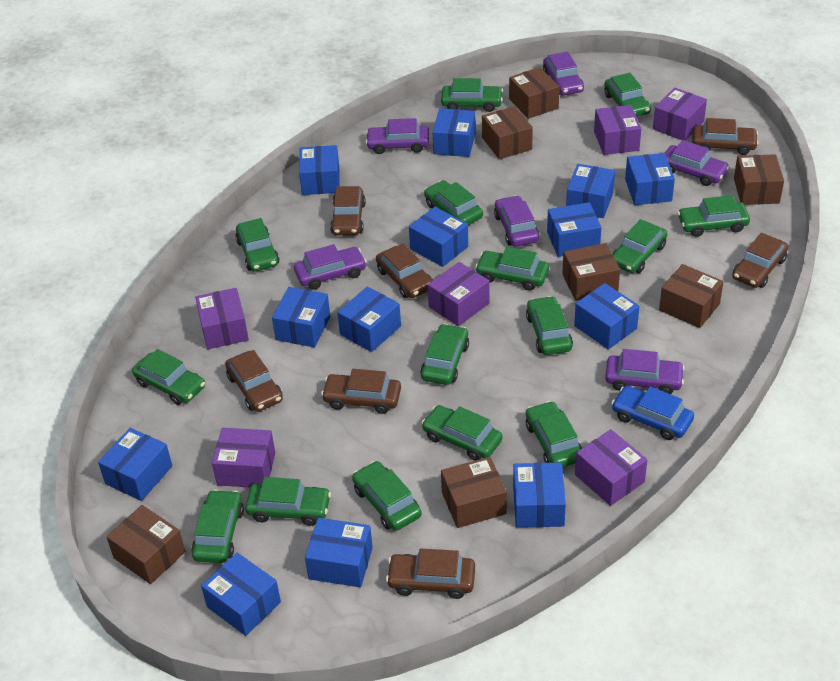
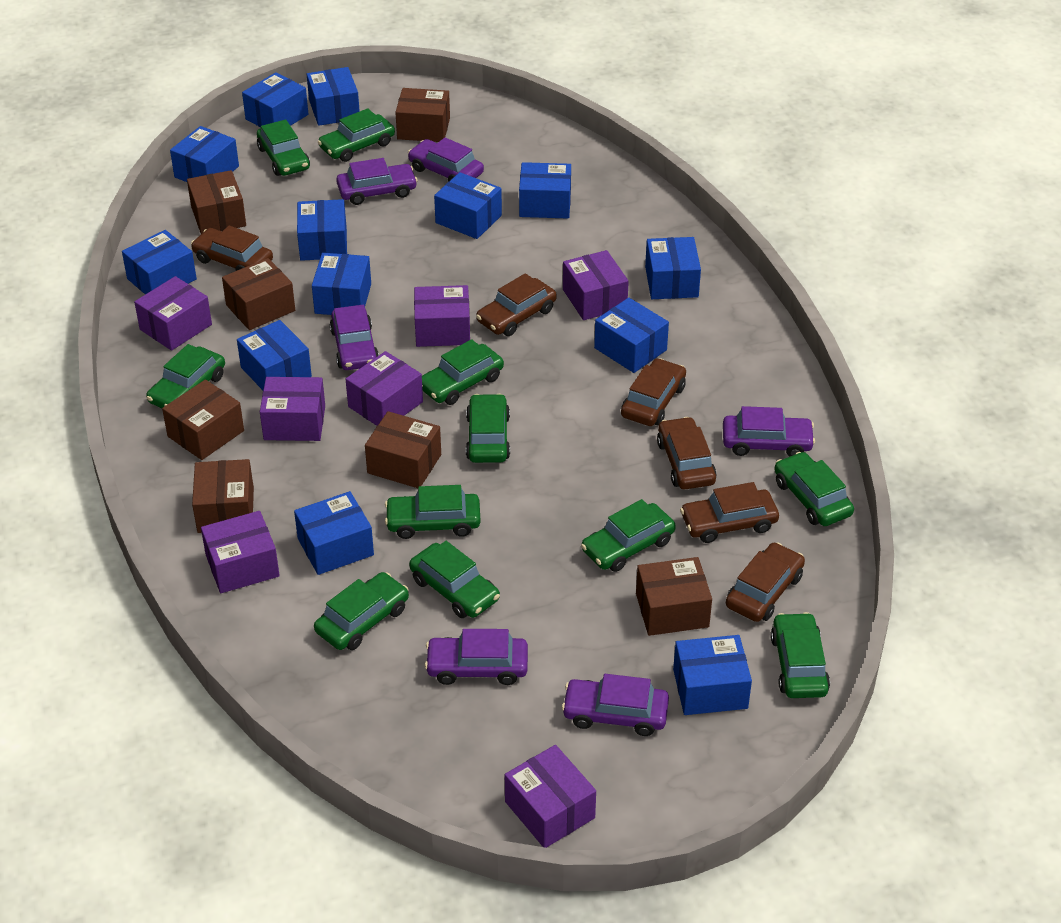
blue car: [612,386,694,440] = 1 -> none = 0
brown car: [225,350,283,412] [321,369,401,414] [330,186,366,235] [376,244,433,298] [386,549,475,599] [692,118,759,155] [732,233,788,288] = 7 -> [191,225,273,271] [476,273,557,336] [621,358,686,426] [657,417,717,489] [680,482,779,543] [726,542,805,622] = 6
green car: [132,349,205,405] [192,489,244,563] [235,218,280,272] [245,477,331,526] [352,461,422,531] [420,324,469,385] [422,405,503,461] [424,180,483,225] [441,78,503,112] [475,247,549,291] [526,296,573,355] [526,401,582,468] [604,73,651,117] [612,219,668,273] [677,195,750,237] = 15 -> [146,344,225,408] [257,119,310,176] [314,572,409,650] [318,108,395,162] [385,485,481,539] [409,541,500,618] [422,339,504,405] [466,394,510,463] [581,499,676,572] [770,612,830,698] [774,452,854,526] = 11
purple box: [195,288,249,349] [212,428,275,487] [428,262,490,326] [575,429,647,506] [594,105,641,155] [653,88,707,141] = 6 -> [134,276,212,351] [201,511,280,593] [260,377,325,441] [346,351,423,426] [414,285,470,347] [505,745,596,848] [563,250,629,320] = 7

